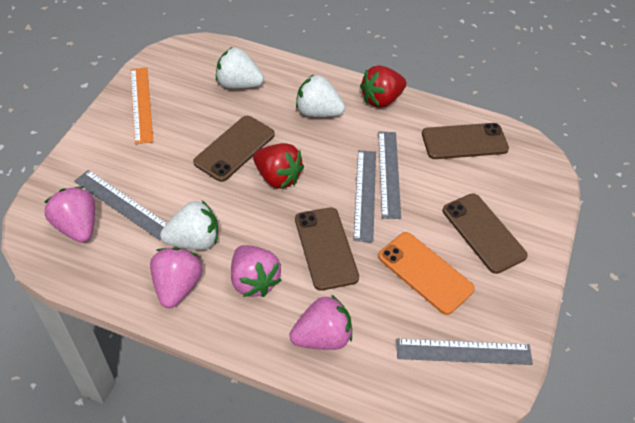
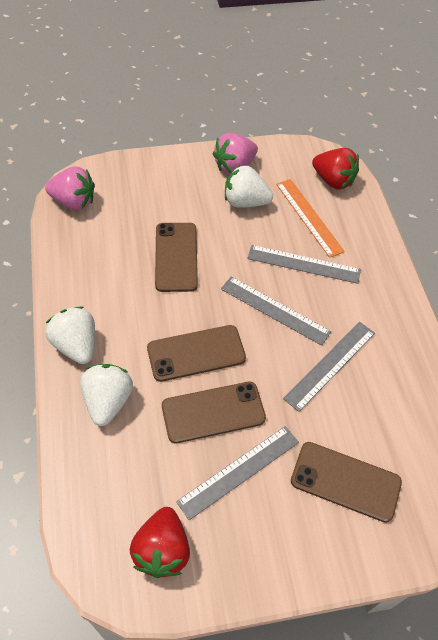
orange phone: [378,232,475,315] = 1 -> none = 0
pink strawberry: [44,186,95,243] [150,247,202,308] [231,245,281,297] [290,295,352,350] = 4 -> [45,167,95,210] [213,133,258,174] = 2

